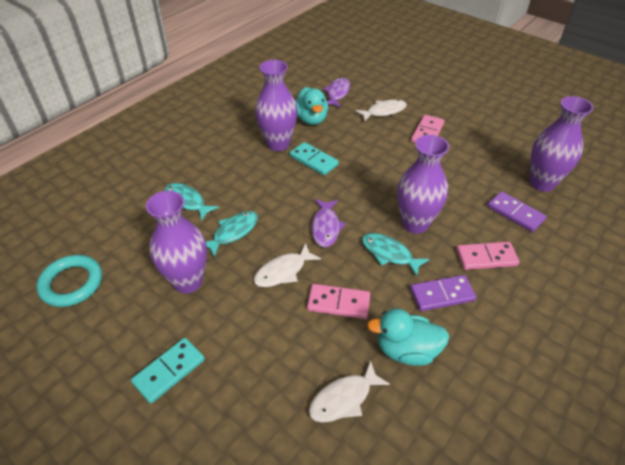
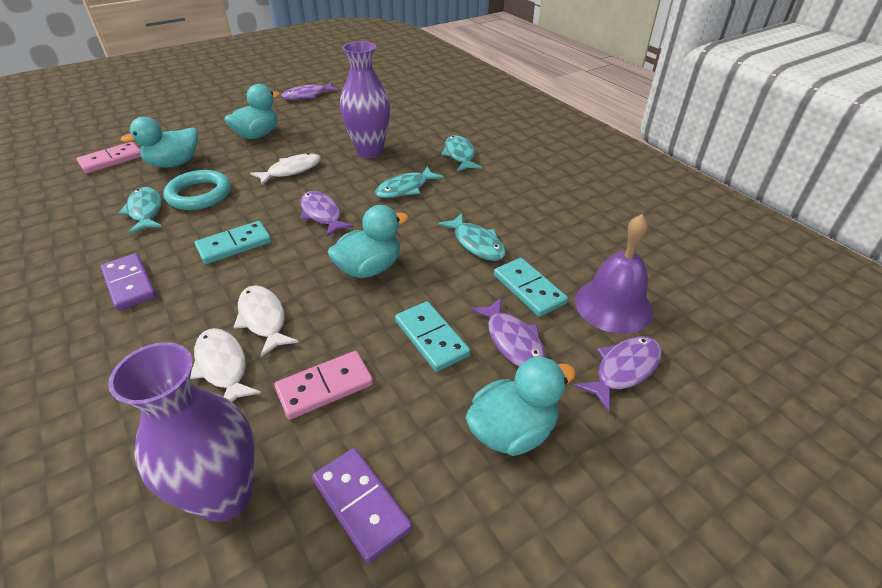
pink domino: [307,284,370,319] [411,115,444,143] [457,242,520,270] = 3 -> [77,142,141,173] [274,351,373,420] = 2
purple bell: none = 0 -> [575,214,653,334] = 1
purple fish: [311,199,346,247] [323,78,350,108] = 2 -> [281,82,339,100] [300,191,354,237] [470,298,546,367] [574,336,662,412] = 4
purple vase: [146,191,207,293] [255,60,297,151] [397,135,449,234] [530,96,593,192] = 4 -> [108,342,254,522] [340,41,390,158] = 2
turquoise domino: [131,338,205,404] [290,142,339,175] = 2 -> [195,221,271,264] [395,301,470,372] [494,258,568,317] = 3
turquoise duck: [295,87,328,125] [367,308,449,366] = 2 -> [121,117,198,167] [225,84,280,139] [328,205,409,278] [466,357,576,456] = 4
turquoise fish: [165,183,219,221] [206,211,258,258] [362,233,430,276] = 3 -> [119,187,162,234] [375,166,444,198] [438,213,506,261] [441,135,482,171] = 4

